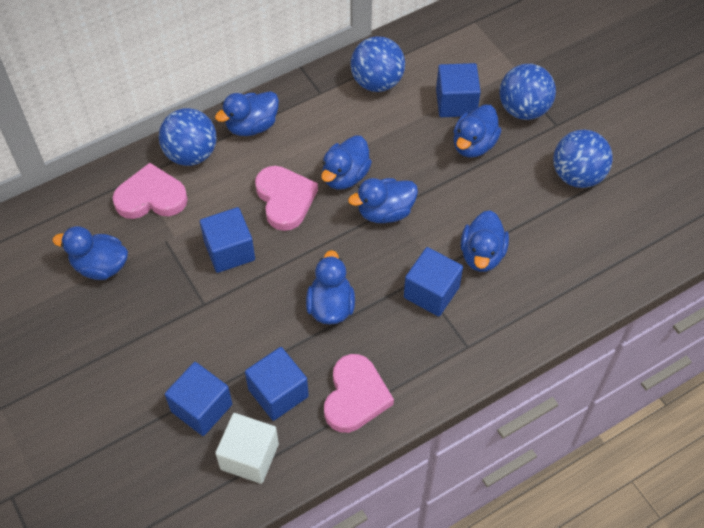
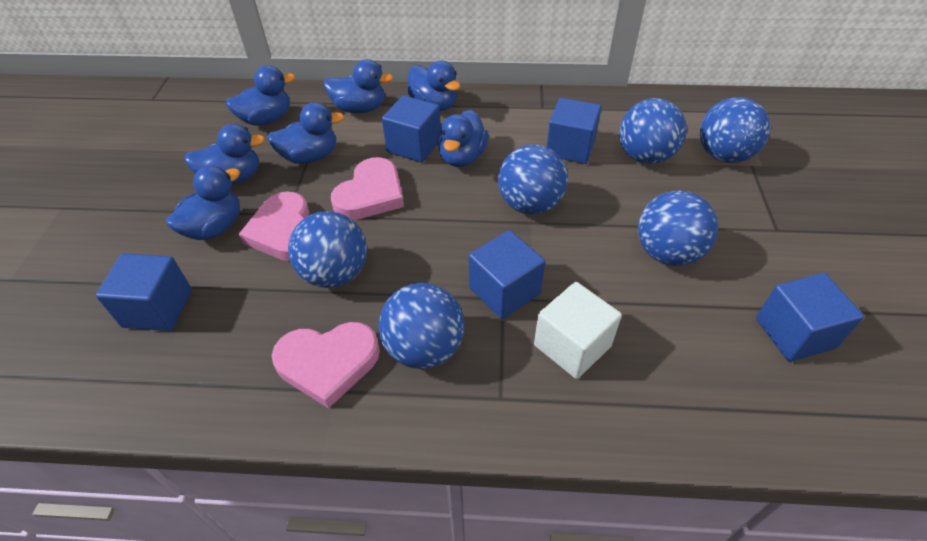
blue ball: [159,108,217,166] [350,36,405,92] [499,64,556,120] [553,129,613,188] = 4 -> [288,211,367,288] [379,283,465,369] [498,144,568,215] [619,98,687,164] [638,191,718,266] [700,97,770,163] = 6

